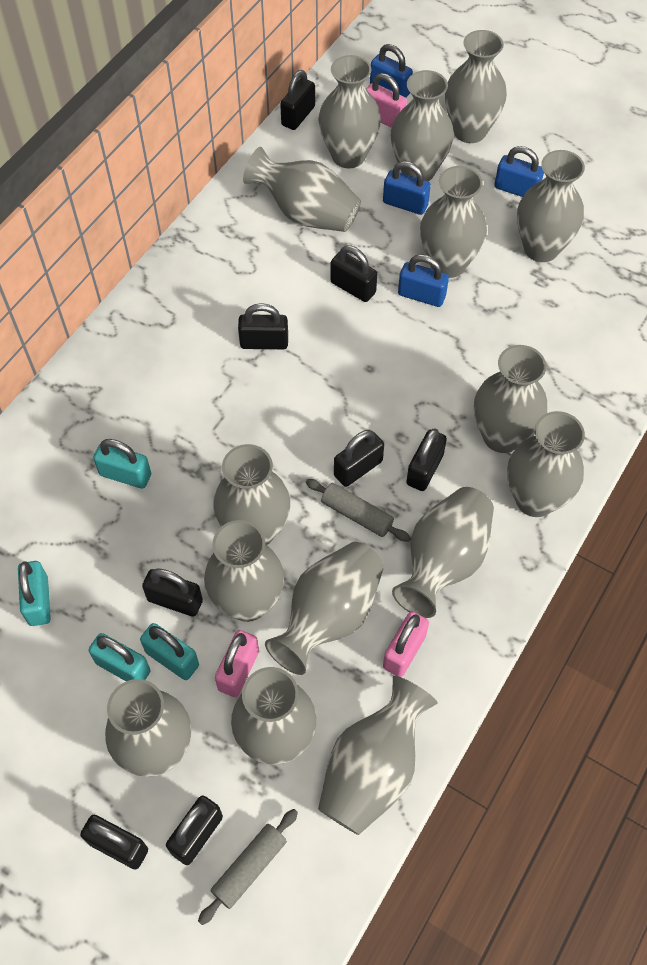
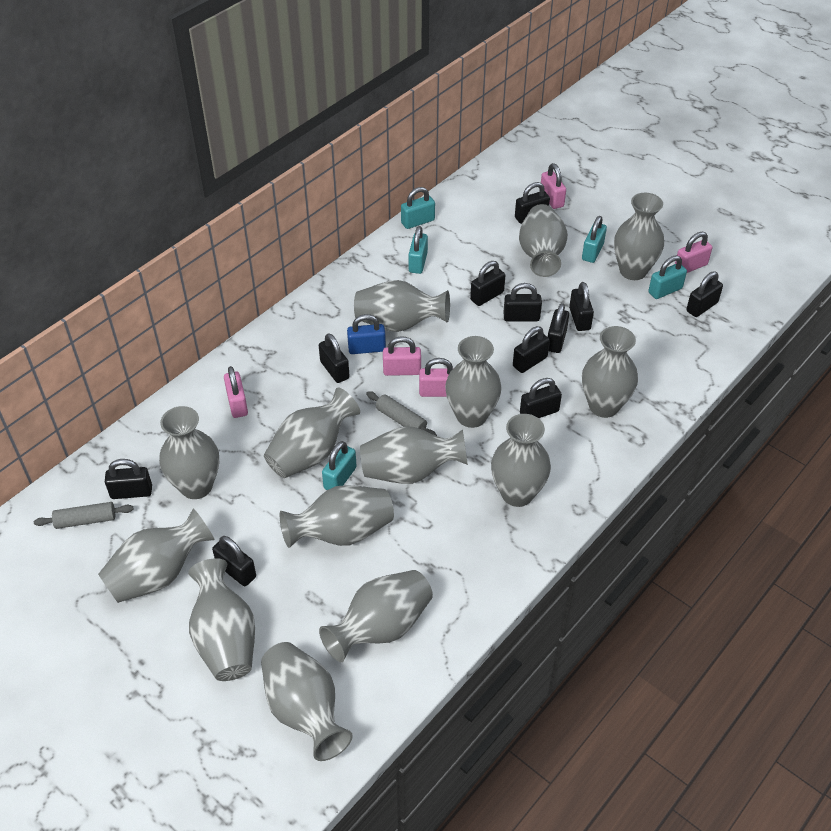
black padlock: [80,815,148,870] [142,569,203,617] [166,796,223,865] [238,303,288,349] [280,70,315,130] [330,245,377,302] [334,430,384,487] [406,428,447,491] = 8 -> [105,459,152,499] [212,536,256,586] [319,333,349,383] [470,261,505,306] [503,283,542,322] [513,326,550,373] [515,182,550,224] [520,378,562,418] [548,303,569,353] [569,282,594,331] [686,271,723,317] = 11
blue padlock: [370,44,413,98] [383,161,431,215] [398,254,449,307] [495,146,544,197] = 4 -> [347,314,386,354] = 1
grey vase: [105,679,191,777] [204,520,284,622] [213,444,290,545] [231,667,316,765] [243,147,361,232] [265,542,384,675] [318,55,381,168] [318,676,438,835] [391,70,454,181] [392,487,494,618] [420,166,487,278] [445,30,507,143] [474,345,547,453] [507,411,585,517] [517,150,585,262] = 15 -> [98,508,215,603] [159,406,219,499] [188,558,255,681] [261,642,353,761] [264,388,360,478] [280,485,394,548] [319,570,433,662] [354,280,450,332] [360,426,468,484] [445,336,502,428] [491,414,551,507] [519,204,568,277] [582,326,638,418] [614,193,664,280] = 14
pink padlock: [215,630,259,697] [366,73,407,128] [383,611,429,677] = 3 -> [224,366,248,418] [383,336,421,376] [419,358,453,397] [541,163,566,209] [675,232,712,273] = 5
turquoise padlock: [18,561,51,626] [89,633,151,681] [93,439,151,489] [140,623,199,680] = 4 -> [322,441,357,490] [401,187,435,229] [409,226,428,274] [582,216,607,263] [648,255,687,299] = 5

